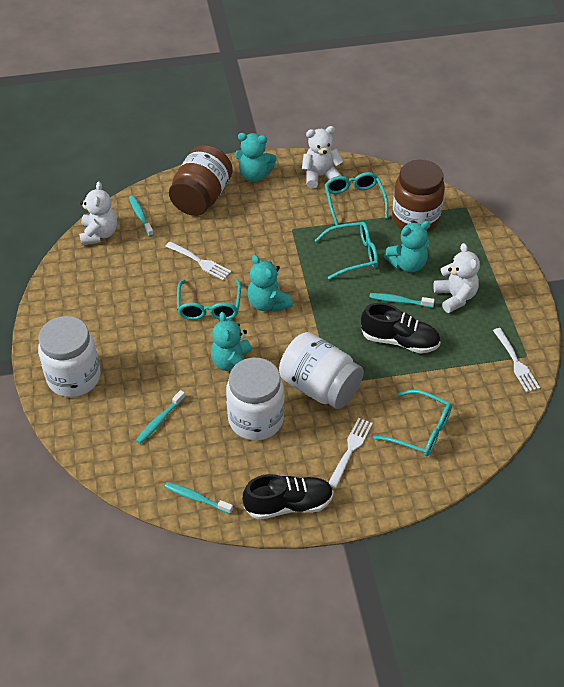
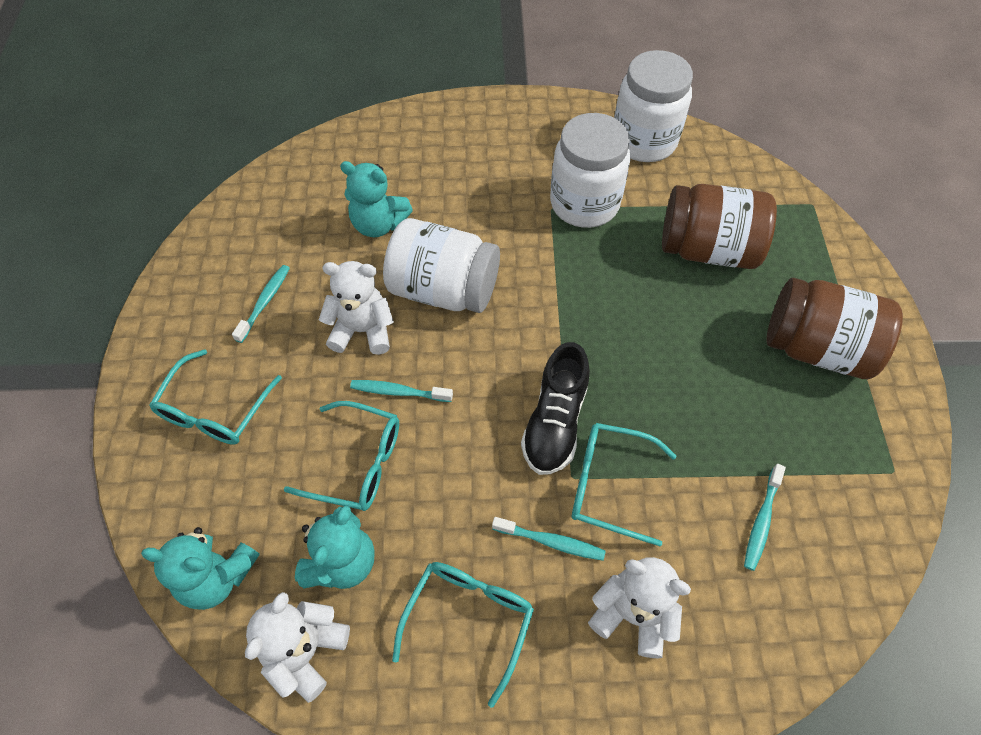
black shoe: [243,474,334,520] [361,303,441,354] = 2 -> [521,342,590,475] = 1
turquoise teddy bear: [211,312,252,371] [235,133,277,182] [247,255,293,312] [384,221,431,273] = 4 -> [141,527,260,610] [295,505,375,589] [340,161,413,237] = 3
white fork: [165,242,231,280] [328,418,373,488] [493,328,540,393] = 3 -> none = 0

